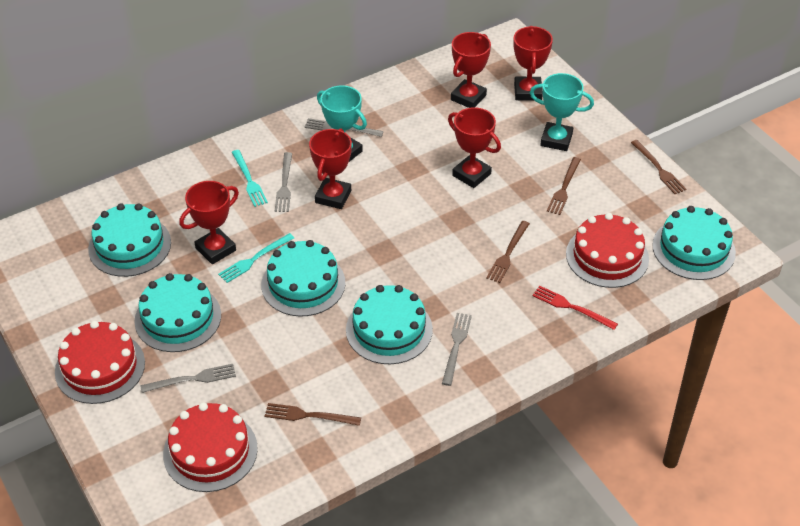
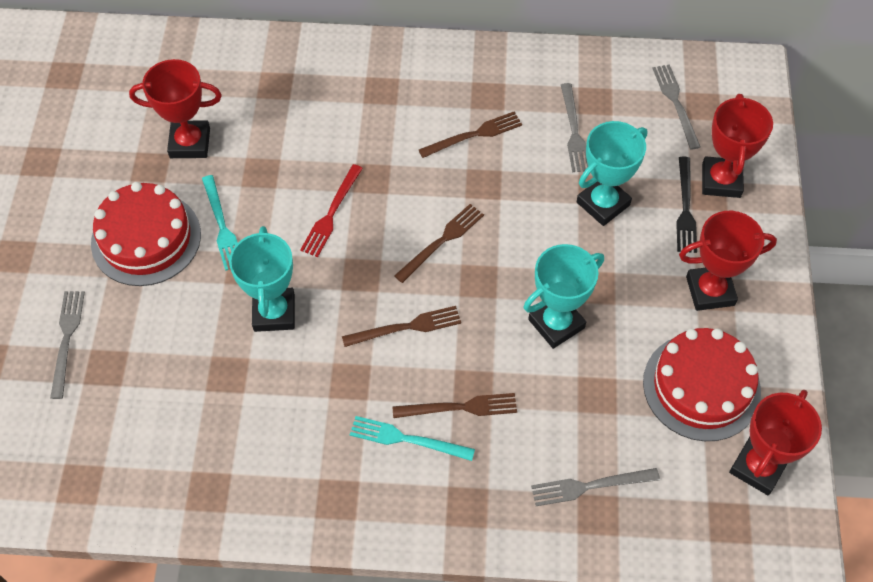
black fork: none = 0 -> [676,157,697,253] = 1
red cake: [55,321,145,404] [163,402,258,492] [566,213,649,288] = 3 -> [91,182,201,286] [643,328,761,441] = 2
red trophy: [179,181,239,264] [309,128,352,209] [448,107,501,188] [451,32,491,108] [513,26,553,100] = 5 -> [129,59,222,158] [679,211,777,311] [702,94,773,198] [729,390,822,495] = 4
turquoise cake: [88,203,171,277] [134,273,221,352] [261,240,345,317] [346,285,433,364] [652,206,736,280] = 5 -> none = 0
turquoise trophy: [317,85,367,162] [530,73,594,151] = 2 -> [229,226,295,332] [524,244,604,349] [577,121,648,226] = 3

